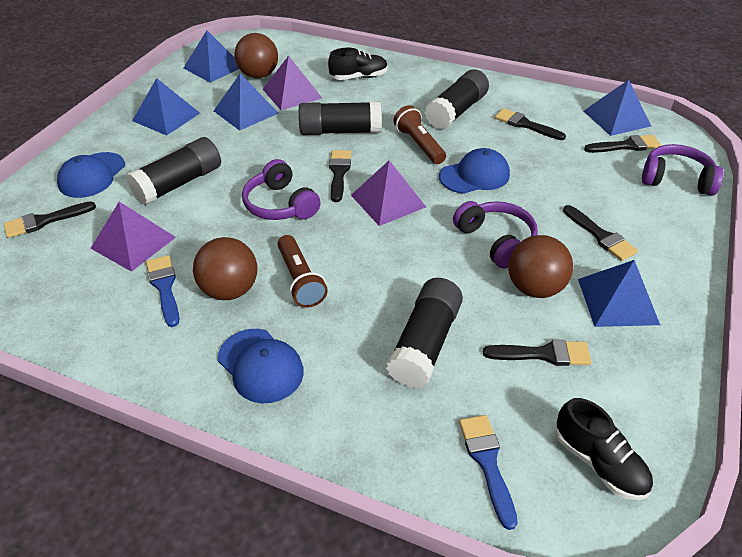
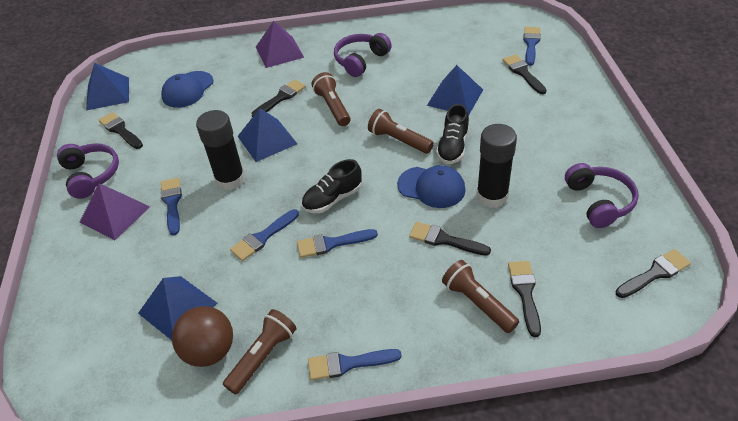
black glue stick: [126,137,221,205] [299,101,381,135] [386,278,463,388] [425,69,489,130] = 4 -> [196,110,245,190] [477,124,517,208] = 2
blue brush: [146,255,179,327] [459,415,518,530] = 2 -> [161,178,182,235] [230,209,299,261] [297,229,378,258] [308,349,402,380] [523,27,541,66] = 5
blue cap: [57,152,125,198] [218,329,304,403] [439,148,510,194] = 3 -> [161,71,213,108] [397,165,466,208] = 2
blue pyramid: [132,78,200,136] [183,30,239,83] [214,74,278,131] [578,260,660,327] [584,80,651,136] = 5 -> [86,63,129,110] [138,276,217,340] [238,108,297,162] [427,65,483,116] = 4
brown ball: [193,237,257,300] [234,33,278,78] [508,235,573,298] = 3 -> [172,306,233,367] = 1
brown flashlight: [278,235,328,308] [393,105,446,164] = 2 -> [223,309,297,395] [312,72,351,126] [368,109,434,154] [442,260,519,333] = 4
purple pyramid: [90,202,176,272] [263,56,322,110] [351,160,426,226] = 3 -> [79,183,150,240] [256,21,304,68] = 2

